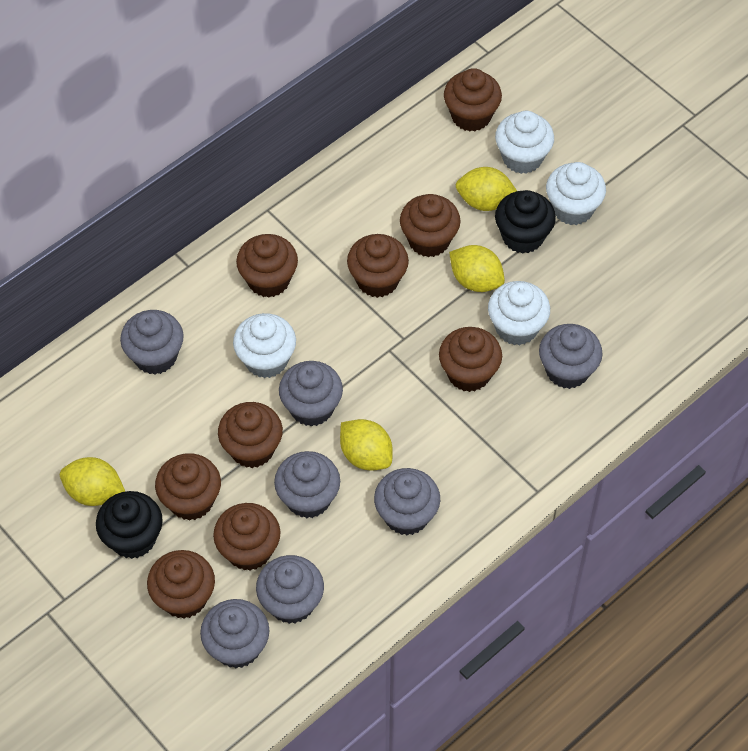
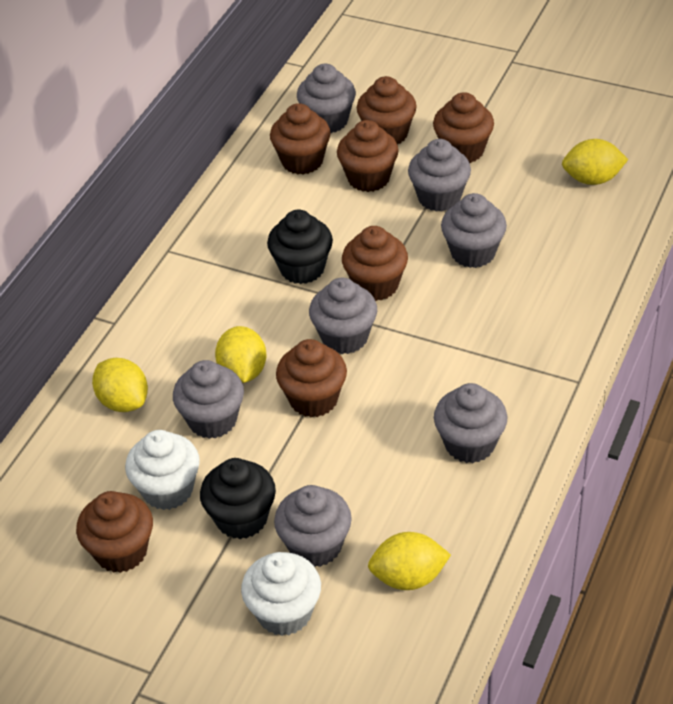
brown cupcake: [147,550,215,619] [155,453,221,521] [213,503,280,571] [218,402,283,468] [236,234,298,298] [347,234,409,298] [400,194,460,257] [439,327,502,392] [444,68,502,132] = 9 -> [76,491,153,573] [270,103,331,175] [276,339,347,417] [337,120,399,192] [342,226,408,301] [357,76,417,144] [433,92,494,163] = 7
white cupcake: [233,313,296,378] [488,281,550,345] [495,111,554,174] [546,162,606,225] = 4 -> [125,430,200,510] [241,552,321,636] = 2

